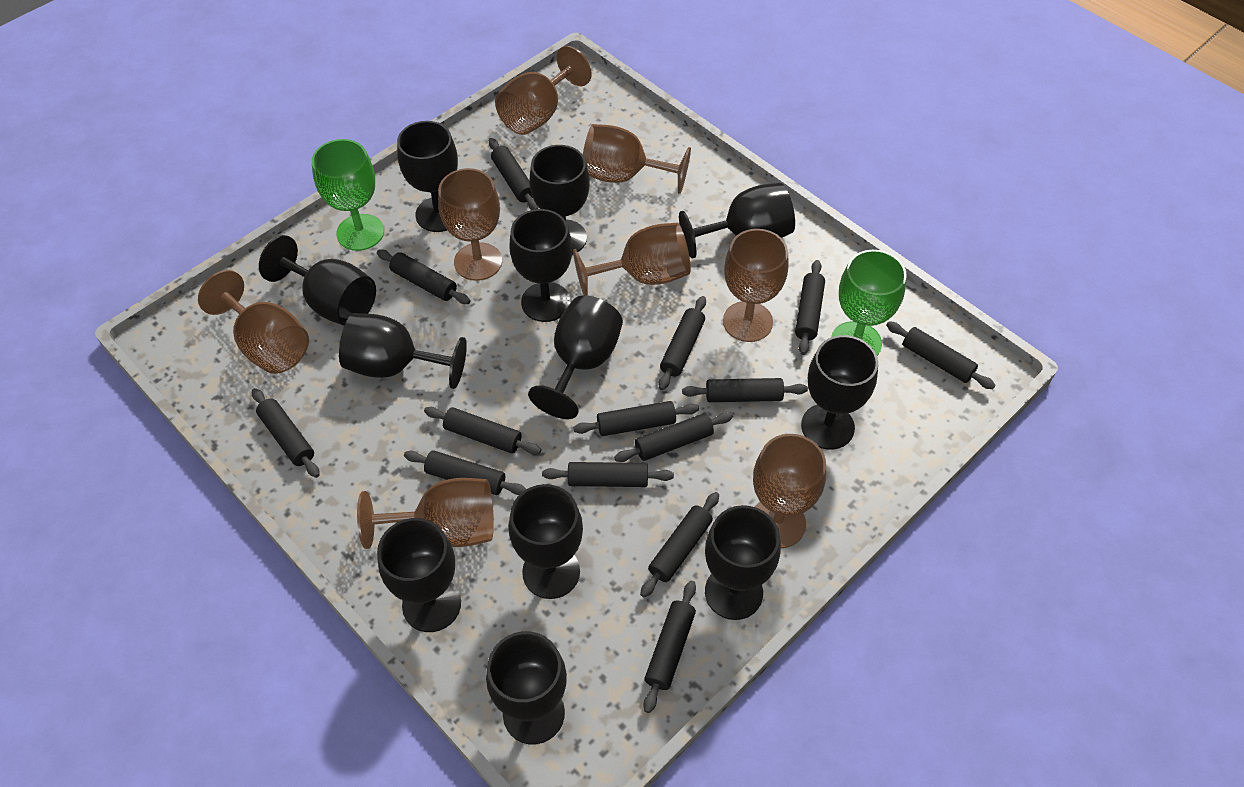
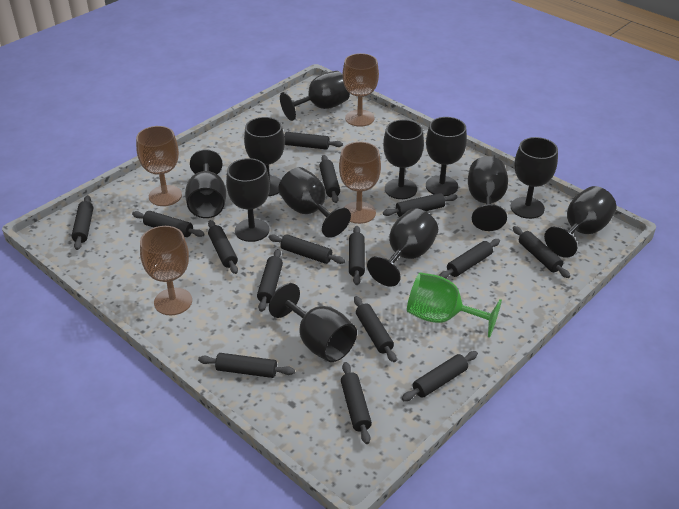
black rolling pin: [252,388,320,478] [377,250,470,304] [404,450,526,495] [424,407,541,454] [489,138,538,210] [542,462,674,487] [573,401,699,436] [614,412,733,462] [640,492,719,597] [644,581,696,713] [659,296,706,390] [682,378,808,402] [795,260,825,355] [886,321,996,389] = 14 -> [72,195,93,250] [132,211,205,237] [198,353,295,378] [208,220,238,274] [257,249,283,312] [268,234,345,264] [284,132,343,150] [319,155,340,203] [341,362,372,444] [349,226,365,285] [354,296,396,362] [383,193,458,217] [402,351,478,401] [439,239,500,278] [513,226,570,278] = 15
brown goblet: [198,270,309,374] [357,478,494,549] [438,168,502,281] [495,46,591,135] [573,223,691,296] [583,124,691,194] [723,229,789,342] [753,434,826,549] = 8 -> [136,126,182,206] [140,226,192,315] [339,142,381,224] [343,53,379,127] = 4
green goblet: [312,139,384,251] [831,250,907,356] = 2 -> [407,272,502,338] = 1

